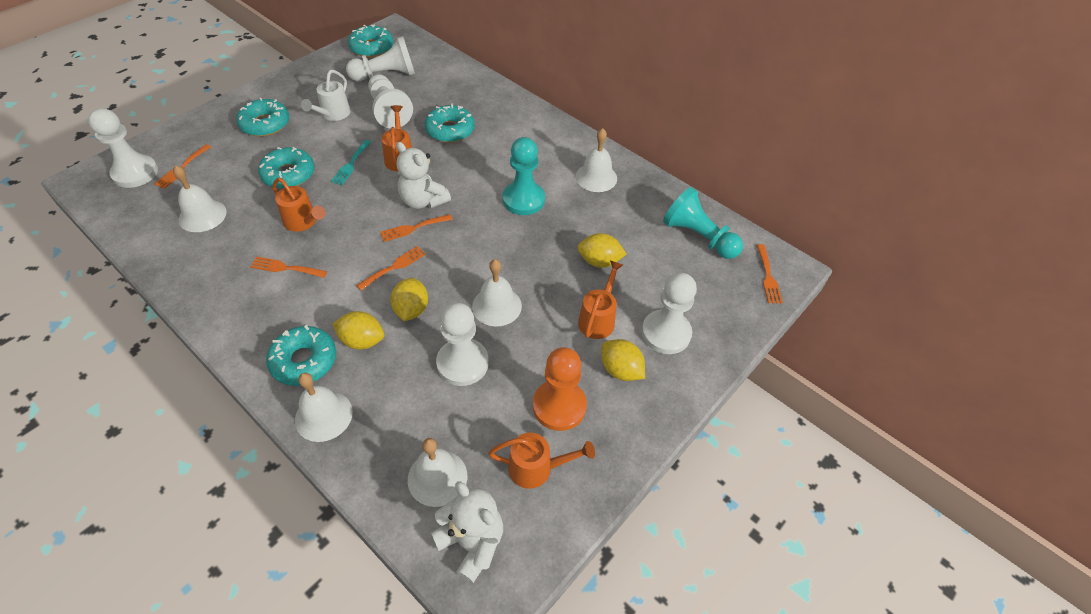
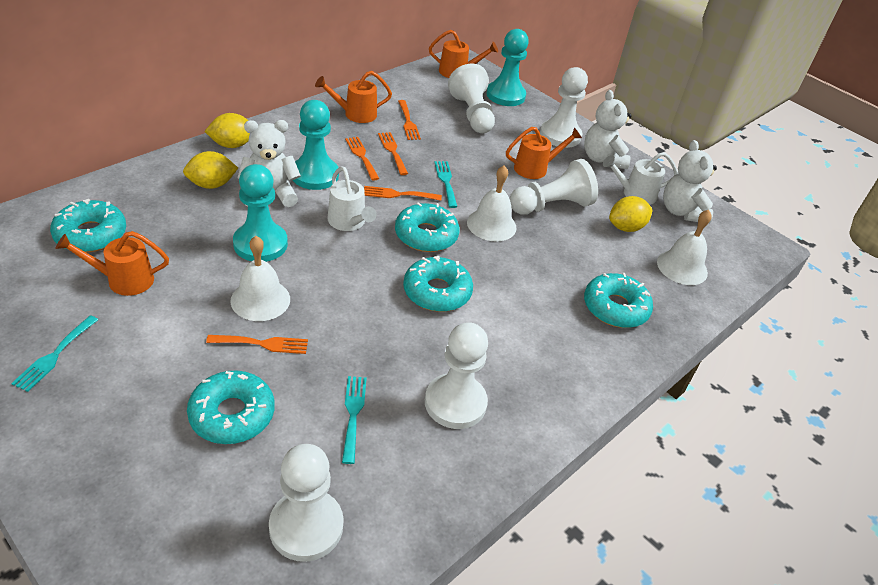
orange pawn: [533,347,587,431] = 1 -> none = 0
turquoise fork: [331,140,371,185] = 1 -> [11,315,98,392] [342,376,367,464] [434,161,457,208] = 3
turquoise pawn: [503,137,545,215] [663,187,743,259] = 2 -> [233,164,288,262] [293,100,339,190] [486,29,529,106] = 3
white bell: [173,165,227,232] [295,373,353,442] [408,438,467,507] [472,259,522,327] [576,128,617,192] = 5 -> [230,236,290,321] [467,166,517,241] [657,210,712,285] = 3
white teddy bear: [396,142,451,209] [431,481,503,584] = 2 -> [238,120,301,207] [584,90,632,169] [663,140,717,224] = 3
white watering can: [301,70,351,121] = 1 -> [328,167,377,231] [603,152,678,205] = 2
yellow lemon: [332,311,384,349] [390,278,428,321] [577,233,626,268] [601,339,645,381] = 4 -> [183,151,238,189] [204,113,250,148] [609,196,653,232] = 3

